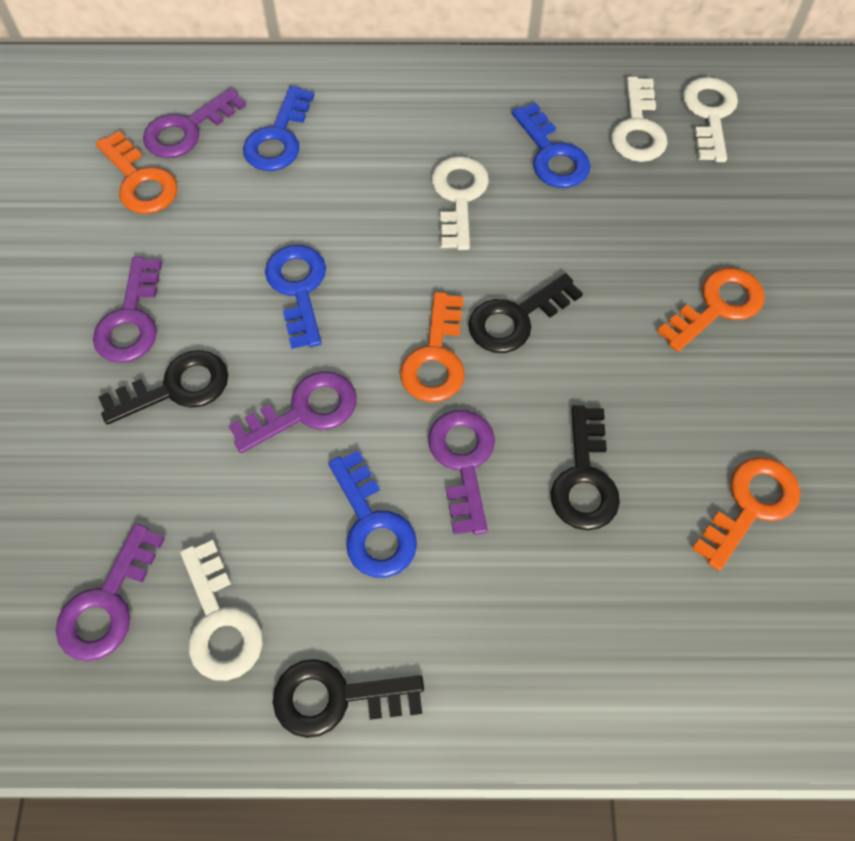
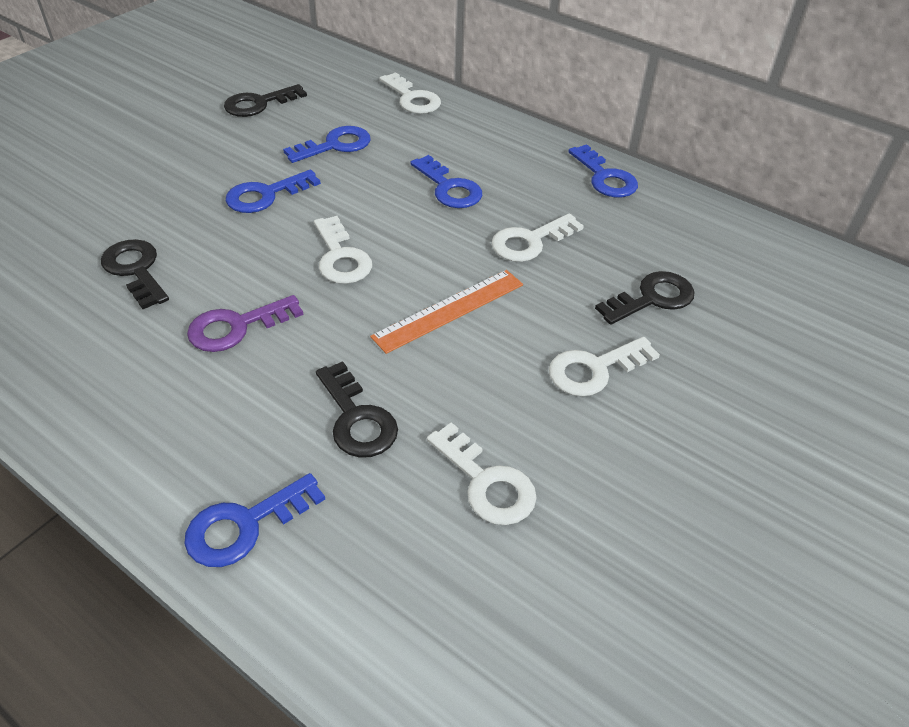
blue key: [243,86,315,171] [265,245,326,349] [328,451,417,578] [512,103,591,188] = 4 -> [184,473,325,567] [226,170,321,213] [283,126,371,163] [411,155,482,208] [568,144,638,197] = 5
orange key: [96,131,178,214] [400,292,465,402] [657,268,764,352] [692,457,800,571] = 4 -> none = 0
orange ruler: none = 0 -> [370,270,523,354] = 1
purple key: [56,523,165,661] [93,257,162,363] [143,88,246,158] [228,371,357,453] [428,410,495,535] = 5 -> [187,295,303,352] = 1
white key: [180,540,263,681] [431,156,489,250] [611,77,668,162] [683,77,738,162] = 4 -> [314,216,372,284] [379,72,441,114] [427,422,537,525] [492,213,584,262] [549,337,660,396] = 5

